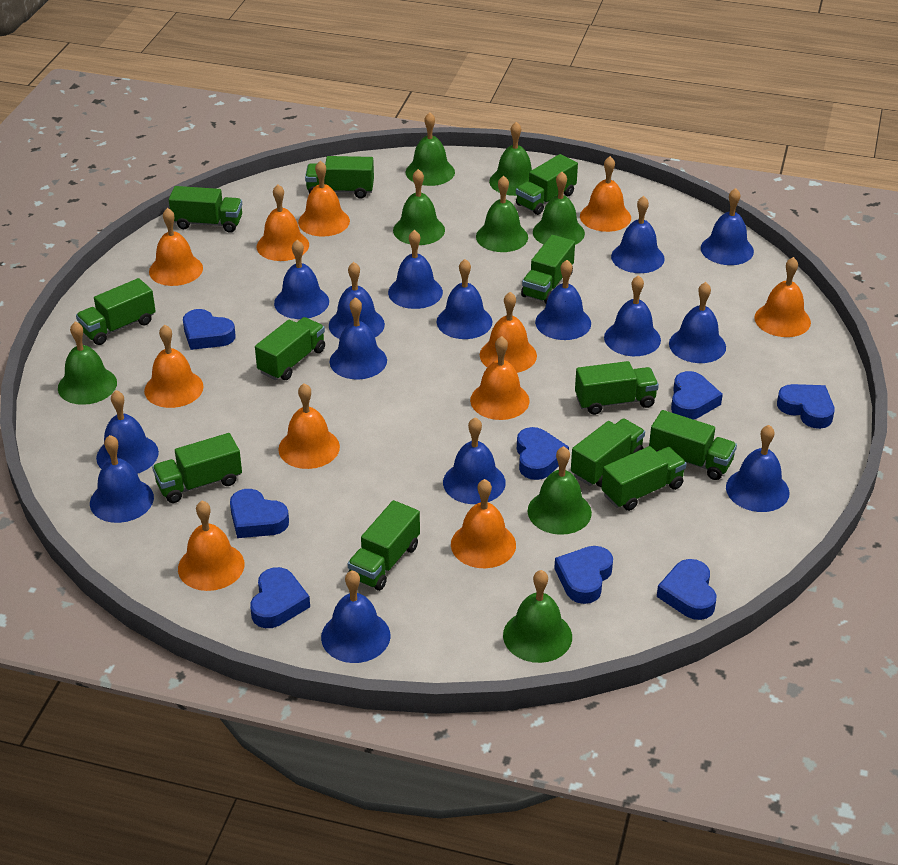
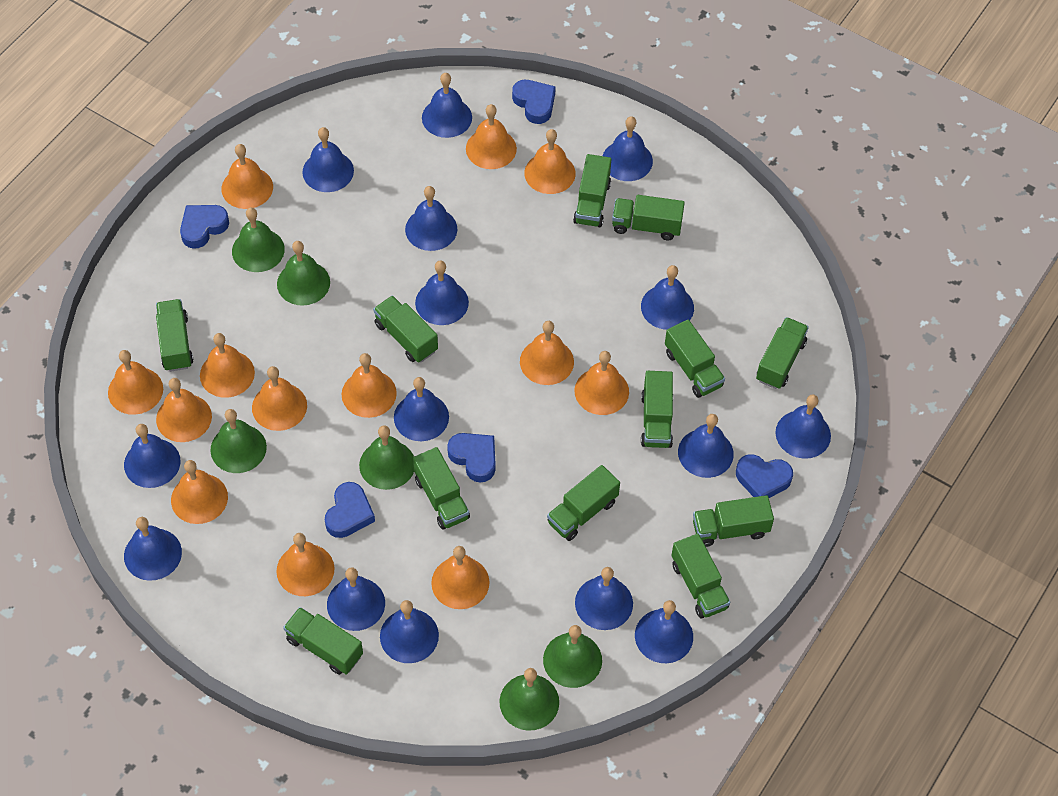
blue heart: [183,309,236,350] [230,489,289,538] [250,567,310,628] [517,427,569,480] [554,546,613,604] [657,559,716,620] [671,371,723,420] [777,384,834,429] = 8 -> [180,205,229,249] [325,482,375,538] [447,433,495,483] [512,80,556,124] [736,454,793,498] = 5
green bell: [58,322,117,405] [393,169,445,245] [406,112,455,186] [476,176,528,252] [489,122,532,196] [503,570,572,663] [528,446,592,535] [533,172,585,245] = 8 -> [210,409,267,473] [232,207,285,272] [277,241,330,306] [359,425,414,490] [499,668,559,731] [543,625,602,688] = 6
orange bell: [144,324,204,408] [149,208,203,286] [178,501,244,591] [257,184,309,261] [278,383,340,469] [298,161,350,237] [451,479,516,568] [470,336,530,420] [480,292,537,373] [580,156,631,232] [754,257,811,337] = 11 -> [108,350,163,415] [156,378,212,442] [171,460,228,524] [200,333,255,398] [221,144,273,209] [252,366,307,431] [276,533,335,596] [342,353,397,418] [431,546,489,609] [466,104,517,169] [520,321,574,385] [524,129,576,194] [574,351,629,415] = 13

